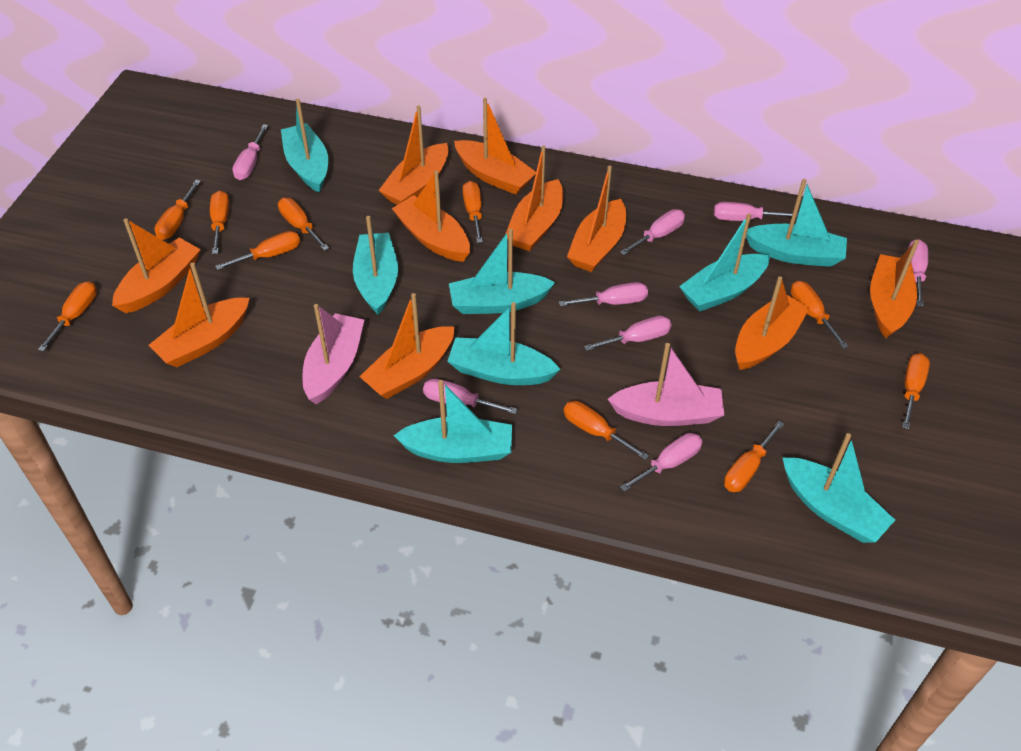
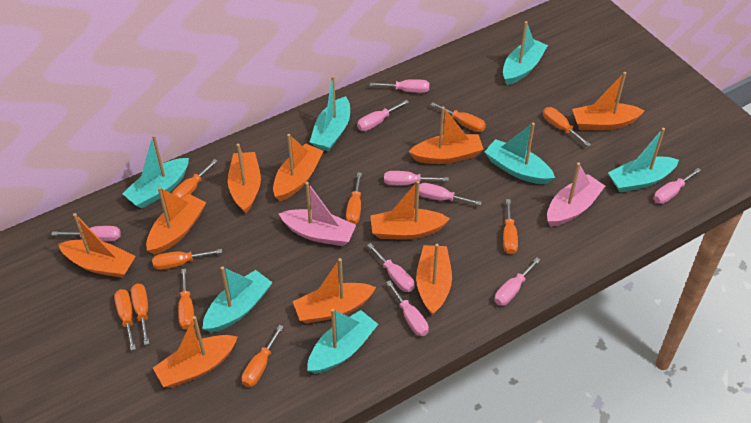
pink screwdriver: [232,124,268,180] [423,378,518,414] [559,282,648,306] [584,316,672,351] [620,209,685,256] [620,433,703,492] [714,202,798,221] [908,239,928,307] = 8 -> [51,226,121,241] [357,100,409,131] [367,243,415,292] [370,79,429,93] [384,171,449,185] [386,280,429,336] [419,183,482,205] [494,258,541,306] [654,168,701,204] = 9
turquoise boat: [281,99,328,193] [353,216,398,315] [393,380,512,463] [447,302,560,385] [449,228,555,314] [679,213,770,311] [746,179,847,267] [783,433,895,543] = 8 -> [122,135,189,208] [203,266,272,333] [307,309,378,374] [310,76,350,151] [484,123,555,184] [503,21,548,85] [608,128,679,193] = 7

